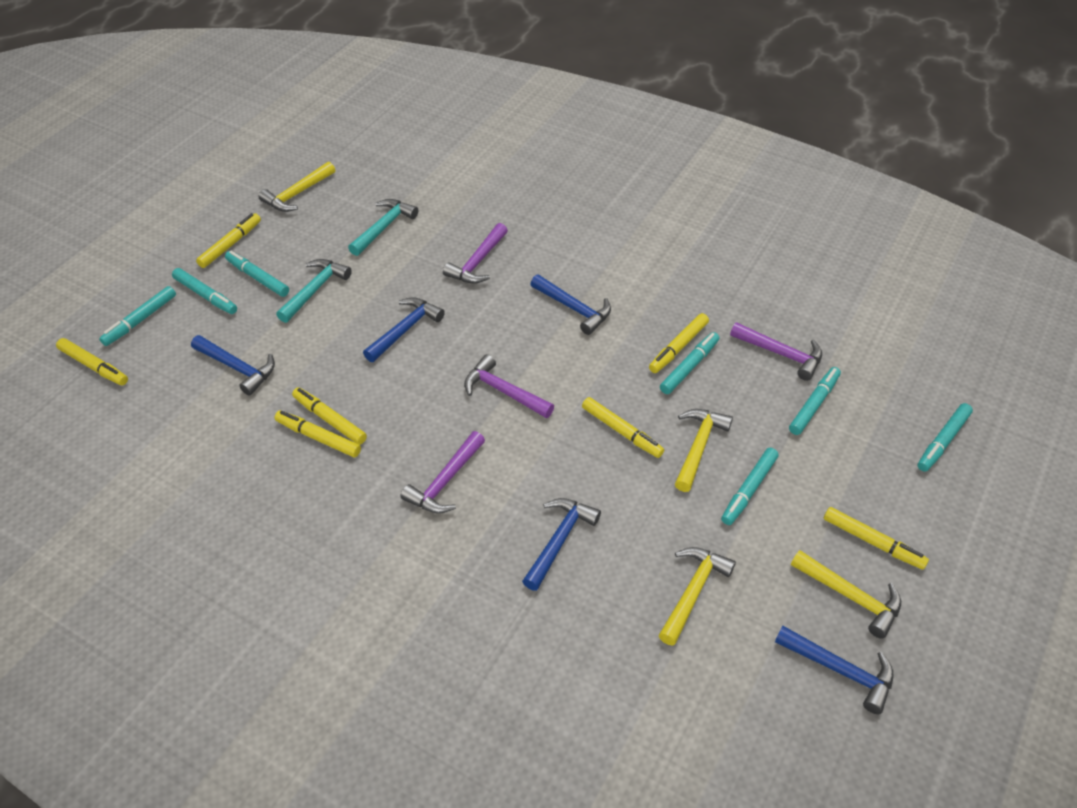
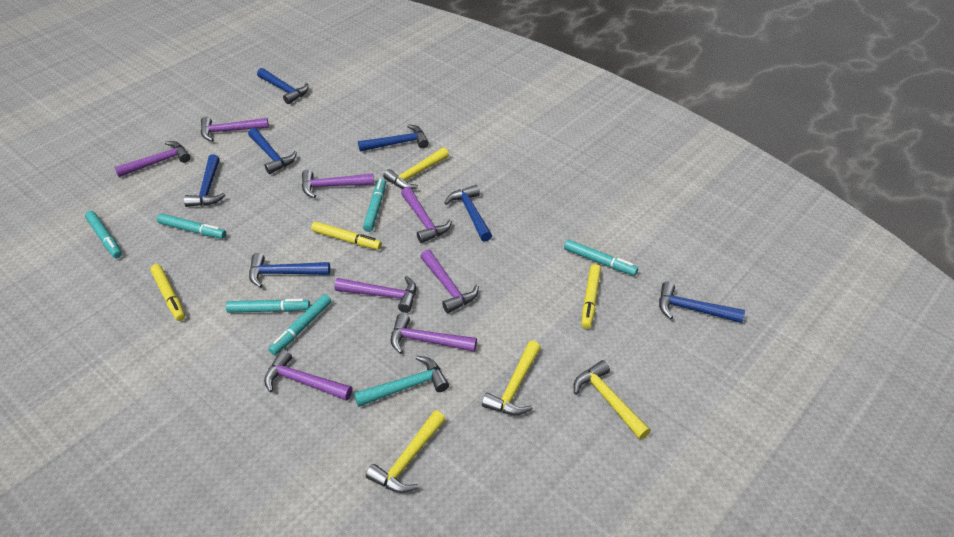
blue hammer: [191,335,275,396] [363,297,445,362] [522,498,601,591] [530,274,611,335] [775,626,894,714] = 5 -> [184,154,226,207] [248,128,297,174] [249,253,330,288] [257,68,308,104] [358,124,429,152] [444,185,492,242] [659,282,745,323] = 7
purple hammer: [400,431,485,514] [443,223,508,284] [464,354,554,418] [730,322,822,381] = 4 -> [114,141,190,177] [201,117,269,141] [264,350,352,401] [302,170,374,198] [334,276,416,313] [391,314,477,354] [401,187,452,243] [420,249,479,313] = 8
turquoise hammer: [276,259,352,323] [348,199,419,256] = 2 -> [354,356,449,407] = 1
turquoise marker: [99,286,176,346] [172,268,237,314] [225,251,289,297] [660,332,719,394] [721,448,779,525] [789,367,841,435] [918,403,973,471] = 7 -> [85,211,122,258] [157,214,226,239] [226,299,310,313] [269,294,331,355] [363,178,386,232] [564,240,638,276] = 6
yellow marker: [56,338,128,385] [196,213,261,268] [274,410,361,457] [292,387,367,445] [582,397,664,458] [649,313,709,373] [824,507,929,570] = 7 -> [150,264,185,321] [311,222,382,250] [581,264,601,329] = 3

